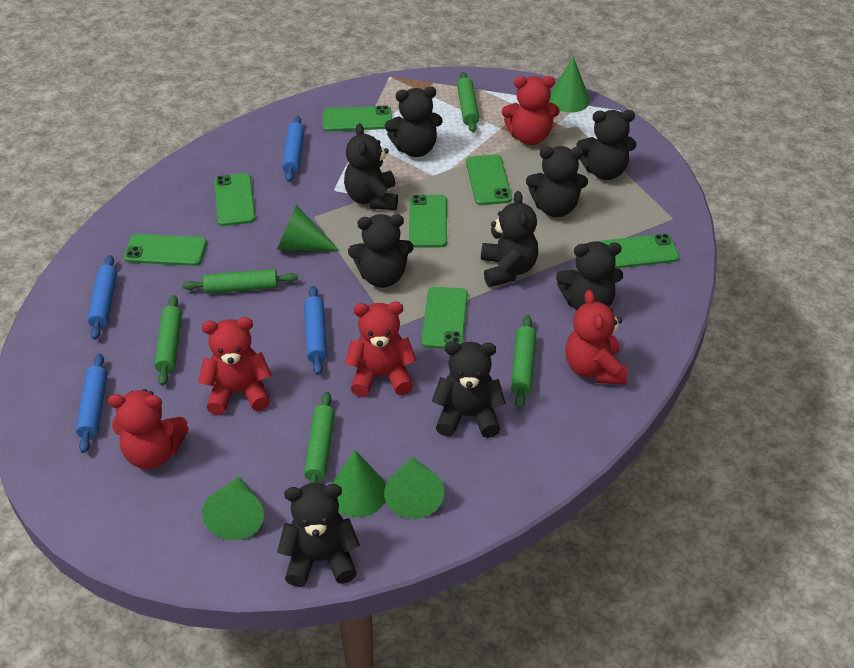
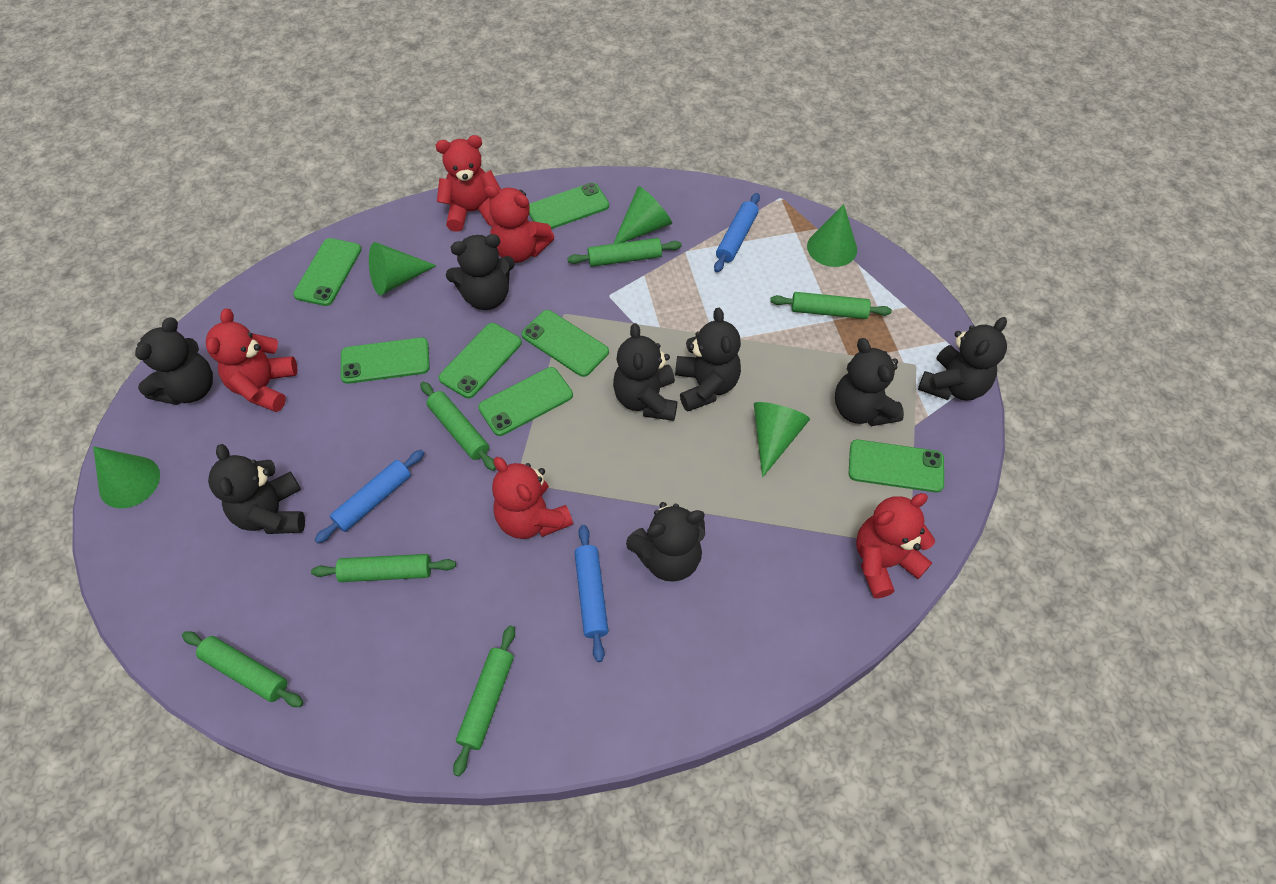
black teddy bear: [277,483,360,587] [344,123,398,210] [348,214,414,288] [385,86,443,157] [432,341,506,438] [481,191,538,287] [526,146,588,218] [556,241,623,310] [577,110,636,180] = 9 -> [135,317,213,405] [208,444,305,534] [446,234,515,310] [613,323,677,421] [626,502,705,582] [675,308,741,412] [835,338,904,426] [918,317,1007,401] = 8
blue rolling pin: [76,354,107,453] [88,255,117,340] [282,116,305,182] [304,286,327,375] = 4 -> [314,450,424,543] [574,525,608,662] [714,193,760,272] = 3
green rolling pin: [154,295,182,386] [182,269,298,294] [304,392,335,484] [457,72,479,132] [511,315,536,408] = 5 -> [182,631,303,707] [311,554,456,582] [420,382,496,471] [453,625,515,776] [567,238,682,267] [770,292,892,319] = 6

